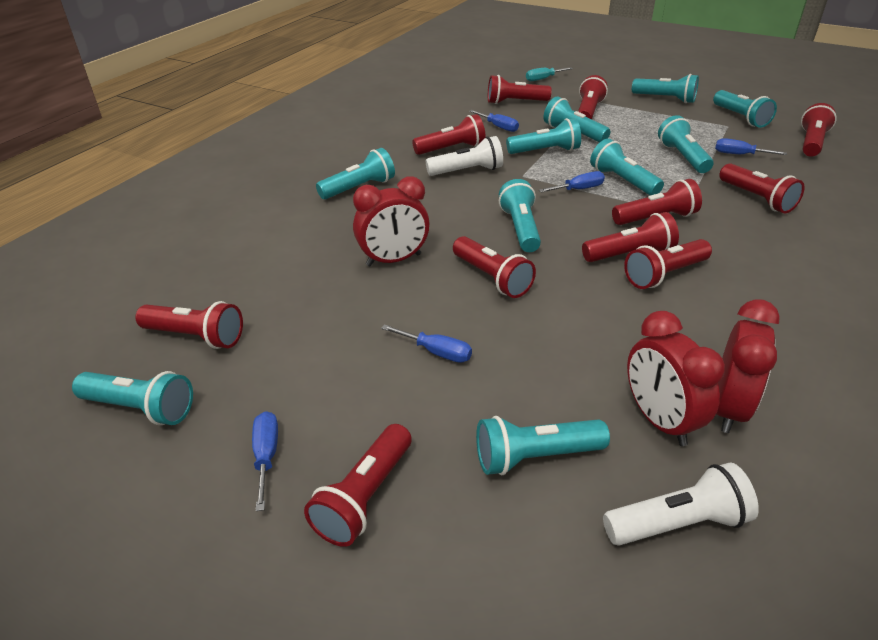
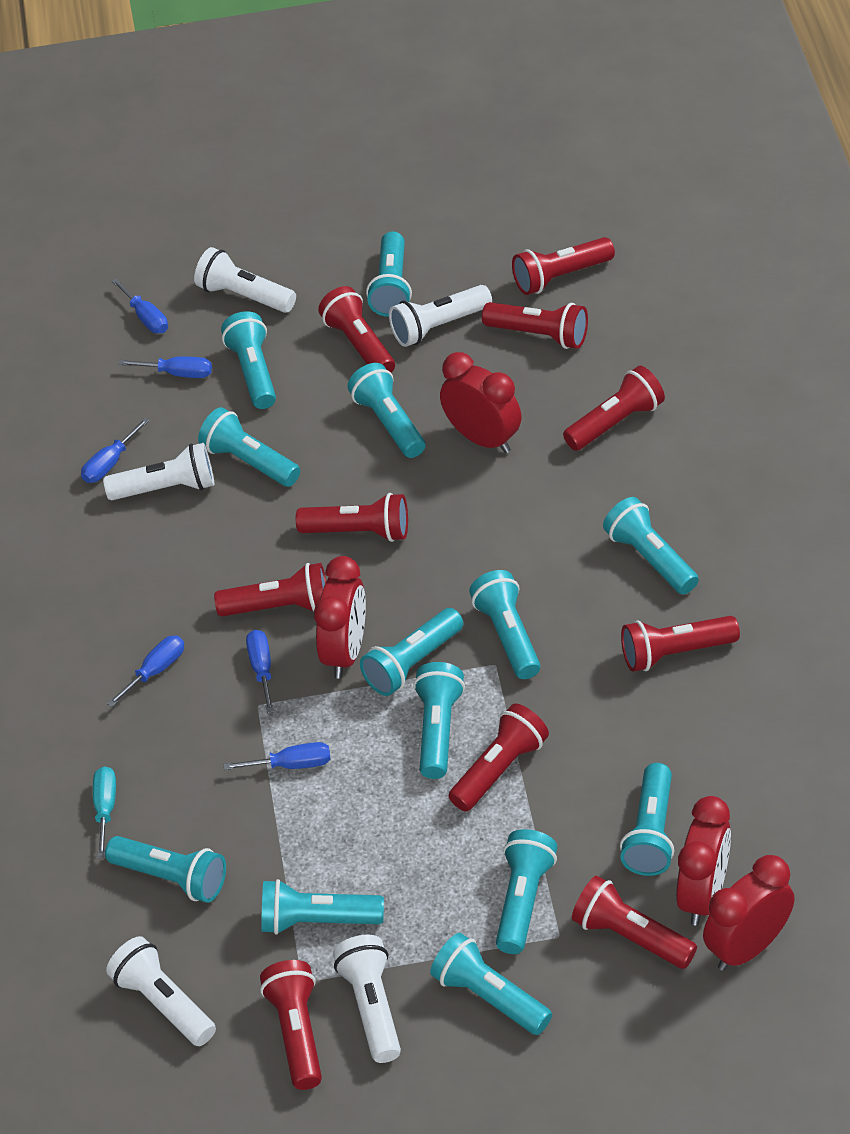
blue screwdriver: [252,411,278,511] [381,324,472,363] [469,110,519,132] [539,171,605,193] [715,138,787,155] = 5 -> [81,418,150,483] [107,636,184,707] [112,278,168,333] [118,357,212,378] [224,742,331,770] [246,630,274,713] = 6
red clock: [353,176,429,267] [627,311,725,446] [716,299,780,433] = 3 -> [314,556,366,679] [440,352,522,453] [676,796,731,925] [703,855,795,971] = 4
red flashlight: [135,301,243,349] [304,424,412,547] [412,114,485,155] [453,236,536,298] [488,75,552,104] [578,75,608,119] [582,212,679,262] [612,179,702,225] [624,239,712,289] [719,163,805,214] [801,103,837,157] = 11 -> [214,563,326,616] [260,960,322,1090] [296,493,408,542] [318,286,395,373] [449,703,549,812] [482,302,588,349] [512,237,615,295] [563,366,665,451] [572,876,697,969] [621,616,740,672] = 10
turquoise flashlight: [72,371,193,425] [316,148,395,199] [476,416,610,476] [499,179,541,252] [506,118,581,154] [543,97,611,142] [590,138,664,195] [632,74,699,103] [658,115,713,173] [713,90,777,128] = 10 -> [105,836,226,903] [198,407,300,487] [221,311,276,409] [261,879,384,935] [347,363,425,458] [360,608,463,696] [366,231,412,317] [413,662,465,779] [430,933,552,1035] [469,570,541,679] [496,829,557,954] [603,497,699,594] [620,763,674,876] = 13
white flashlight: [426,136,503,176] [603,462,759,546] = 2 -> [103,443,214,500] [106,936,216,1046] [194,247,296,313] [333,935,401,1063] [389,285,492,347] = 5

